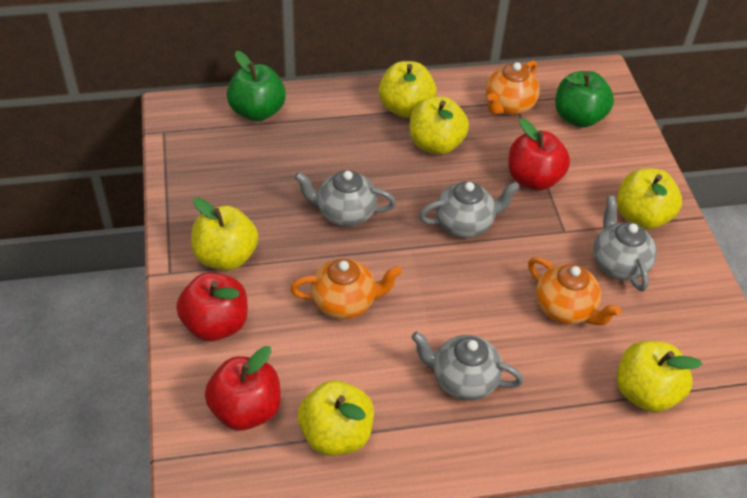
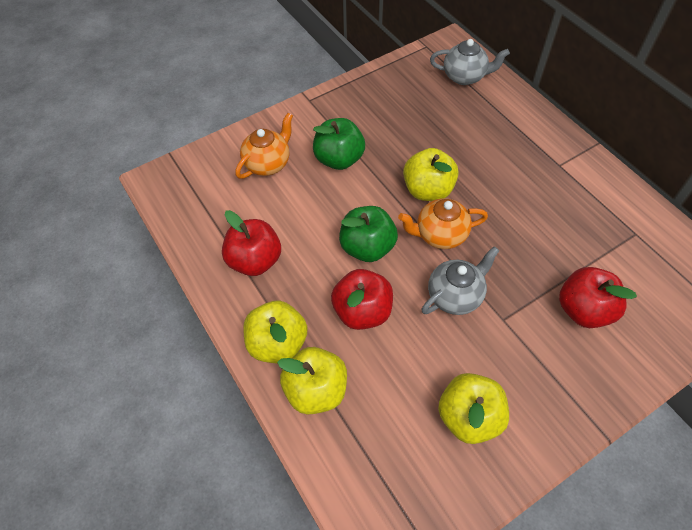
grey teapot: [294,170,396,227] [411,331,524,400] [419,181,520,238] [593,196,657,291] = 4 -> [421,246,499,315] [430,39,510,85] = 2
orange teapot: [290,259,402,319] [486,61,540,115] [528,257,621,325] = 3 -> [235,113,293,179] [398,198,488,249] = 2
yellow apple: [191,197,258,270] [298,380,374,456] [378,61,437,118] [410,96,469,155] [617,168,682,230] [617,341,702,412] = 6 -> [243,300,308,363] [277,347,347,414] [403,148,459,201] [438,373,509,444] = 4

